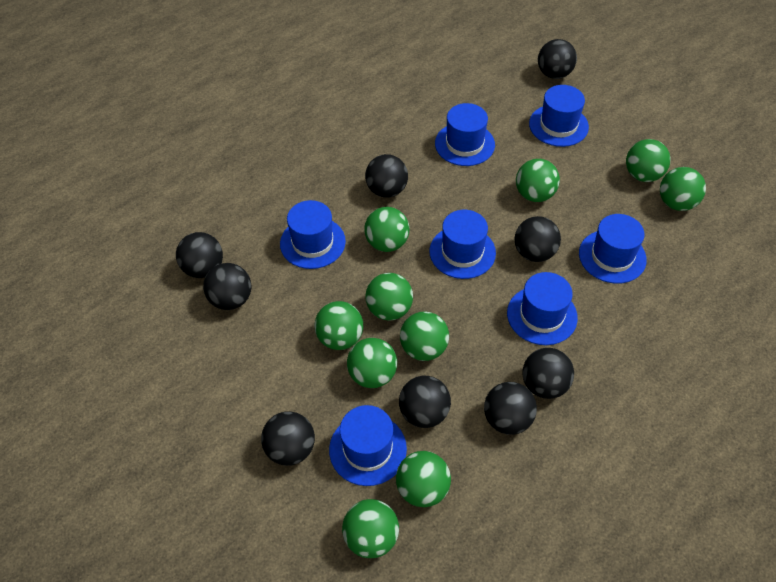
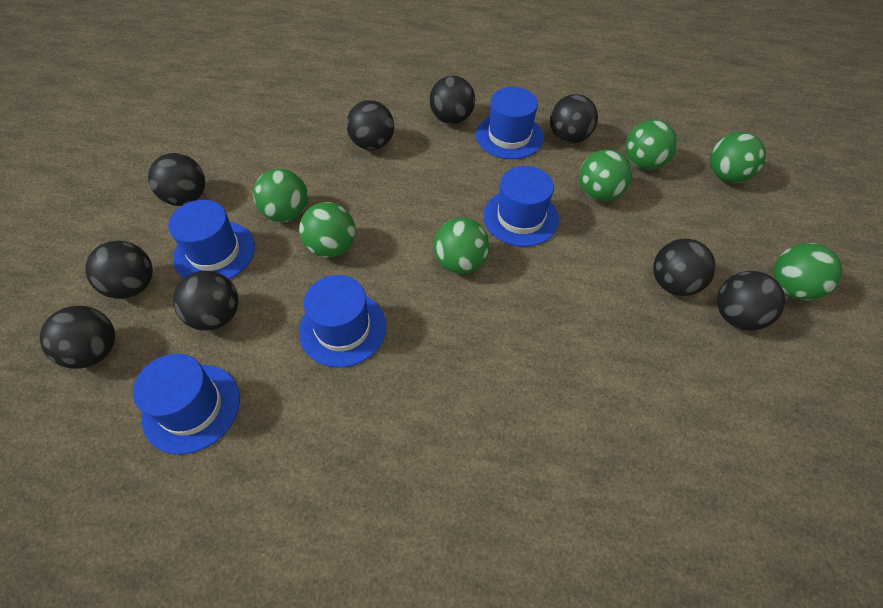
blue hat: [280,200,346,269] [329,405,407,486] [429,210,496,279] [435,103,495,166] [507,272,578,345] [529,85,589,147] [579,214,647,284] = 7 -> [133,354,240,455] [168,200,255,279] [299,275,386,367] [476,87,543,159] [483,166,559,247] = 5
green ball: [314,301,363,350] [342,499,399,558] [347,338,397,388] [364,207,409,252] [365,273,413,321] [396,451,451,507] [400,311,449,361] [516,159,560,202] [626,139,670,182] [660,167,706,211] = 10 -> [253,169,308,222] [299,202,355,258] [434,218,490,274] [579,149,632,201] [625,120,677,170] [710,132,766,183] [773,243,842,301] = 7

